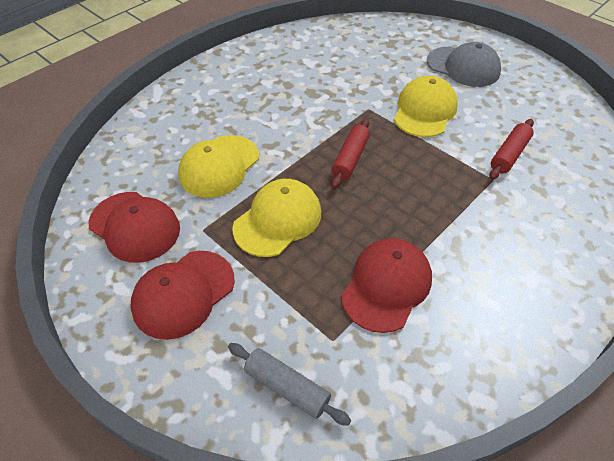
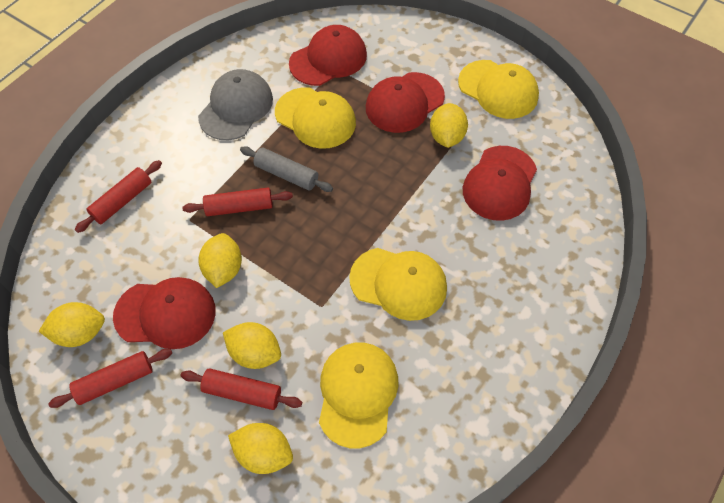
red cap: [88,192,180,263] [130,251,235,340] [341,238,432,333] = 3 -> [113,277,216,349] [289,25,367,86] [366,72,445,133] [463,146,537,221] = 4
red rolling pin: [331,119,370,189] [489,119,534,180] = 2 -> [48,349,172,408] [75,160,162,233] [181,368,302,410] [182,188,293,216] = 4
yellow cap: [178,135,259,198] [232,179,321,257] [394,76,458,137] = 3 -> [275,87,356,149] [319,343,398,448] [349,248,447,321] [458,60,539,119] = 4
yellow lemon: none = 0 -> [39,302,105,347] [198,233,242,288] [223,322,281,369] [228,423,293,474] [430,103,468,148] = 5

